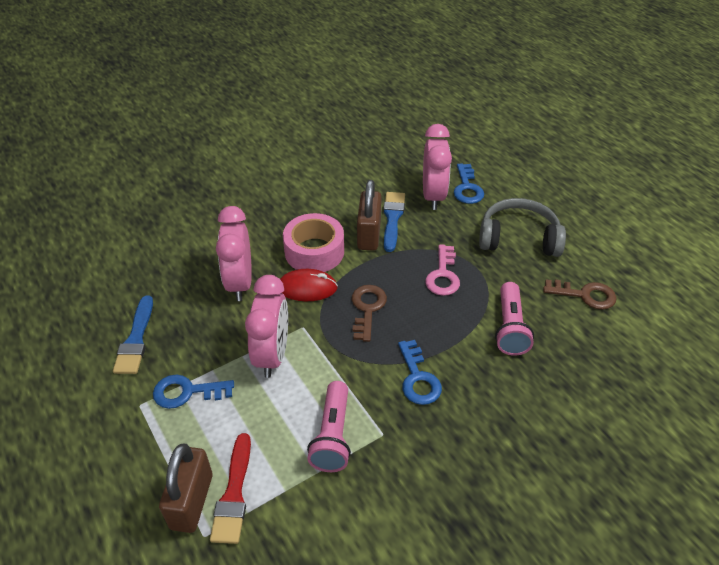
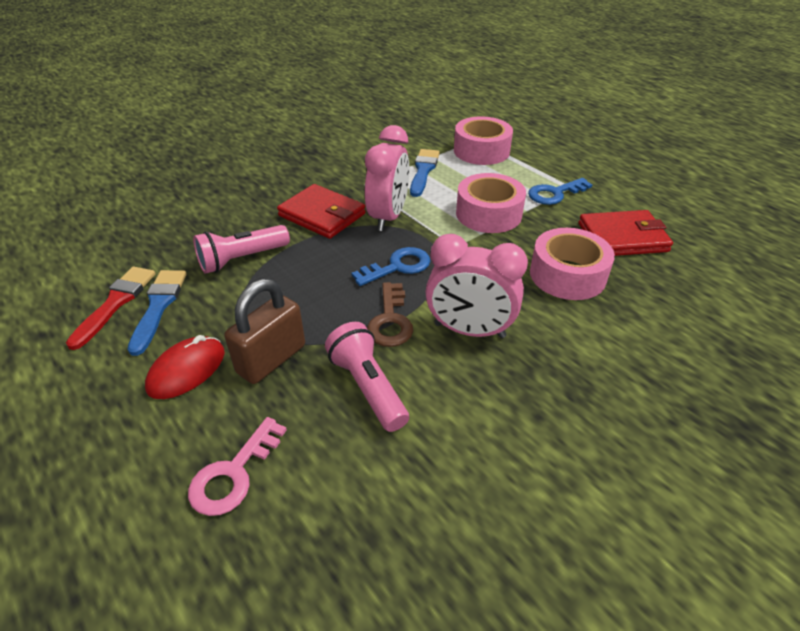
blue key: [153,375,234,409] [398,340,442,405] [454,164,484,204] = 3 -> [352,247,430,286] [528,178,592,205] = 2
brown key: [352,285,387,342] [543,279,616,310] = 2 -> [367,282,413,347] = 1
brown padlock: [159,443,213,533] [357,180,382,251] = 2 -> [224,279,305,384] = 1
grey headphones: [479,198,566,257] = 1 -> none = 0
pink clock: [216,206,252,301] [245,275,288,378] [423,124,452,210] = 3 -> [365,125,409,231] [425,234,528,338] = 2
pink tape: [283,213,344,272] = 1 -> [454,116,513,165] [456,173,526,233] [530,228,615,300] = 3
red wallet: none = 0 -> [277,184,366,239] [578,210,673,256] = 2

